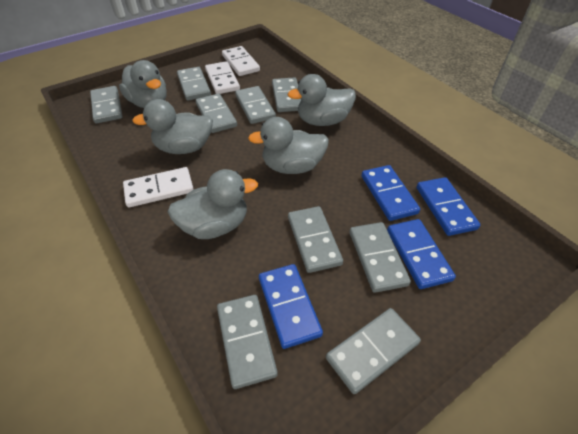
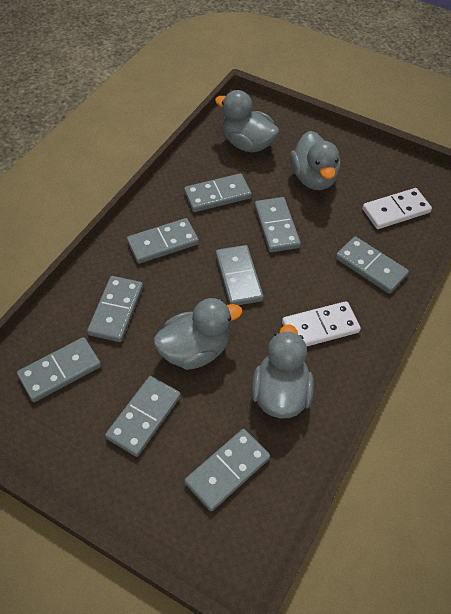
blue domino: [259,264,323,349] [361,165,420,221] [387,219,456,289] [417,177,480,236] = 4 -> none = 0
grey duck: [119,60,167,108] [132,99,213,154] [168,169,258,239] [248,117,329,174] [288,74,356,126] = 5 -> [153,298,243,370] [215,90,279,153] [251,324,314,418] [290,131,340,190] = 4
white domino: [123,167,194,207] [205,61,240,94] [222,46,260,76] = 3 -> [282,301,361,346] [362,188,432,229] = 2

